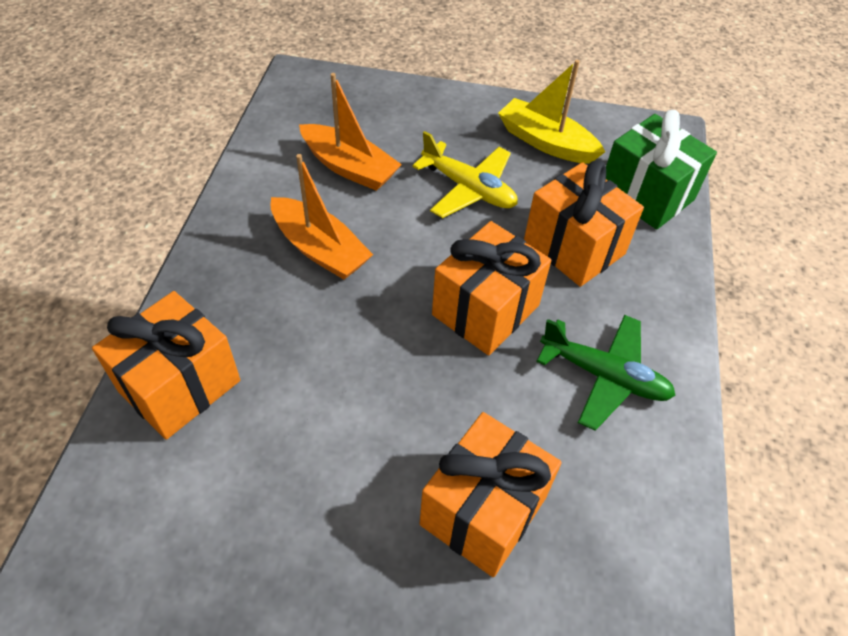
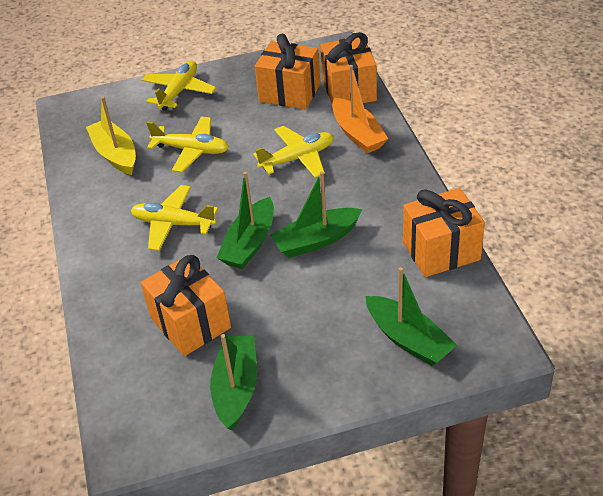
green boat: none = 0 -> [210,334,257,430] [217,172,274,269] [270,171,363,258] [366,267,457,366] = 4
green gift: [606,110,717,230] = 1 -> none = 0
green plane: [536,315,676,431] = 1 -> none = 0
orange boat: [271,154,373,280] [299,73,402,191] = 2 -> [332,65,388,153] = 1
yellow plane: [412,131,518,218] = 1 -> [131,185,218,251] [142,61,216,111] [147,116,229,173] [253,126,334,178] = 4

